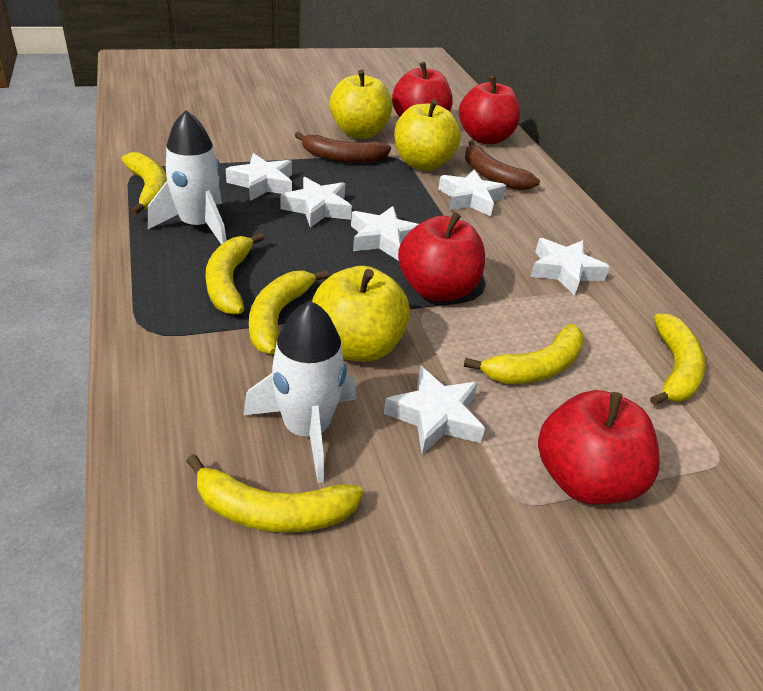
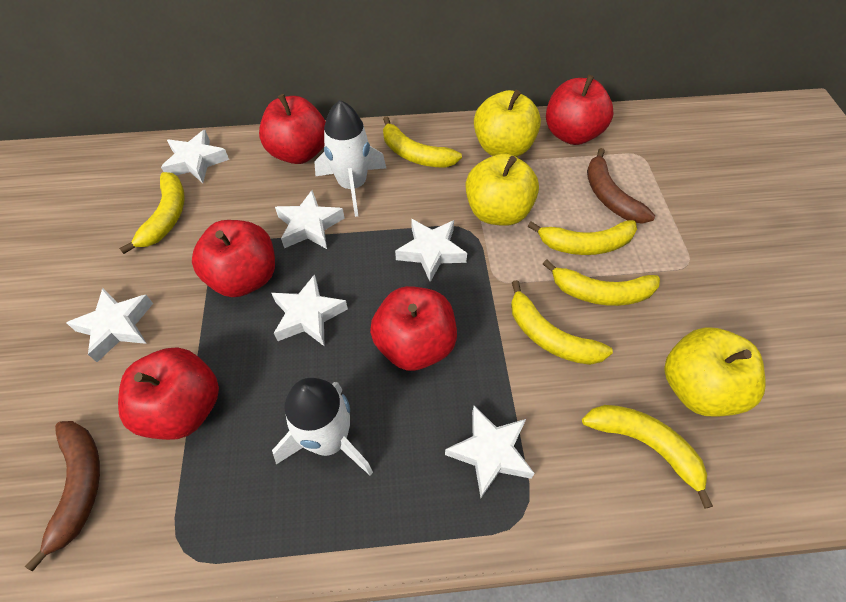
red apple: [392,62,453,117] [398,212,485,301] [459,76,520,144] [538,390,660,505] = 4 -> [118,347,219,440] [192,220,275,297] [259,94,326,164] [370,286,457,371] [546,75,613,145] = 5

